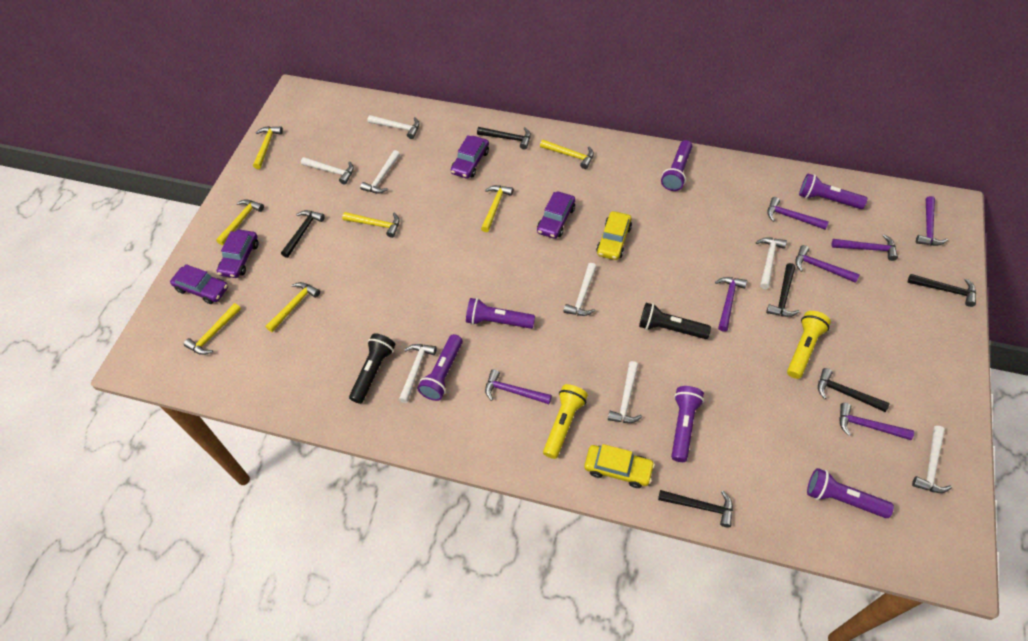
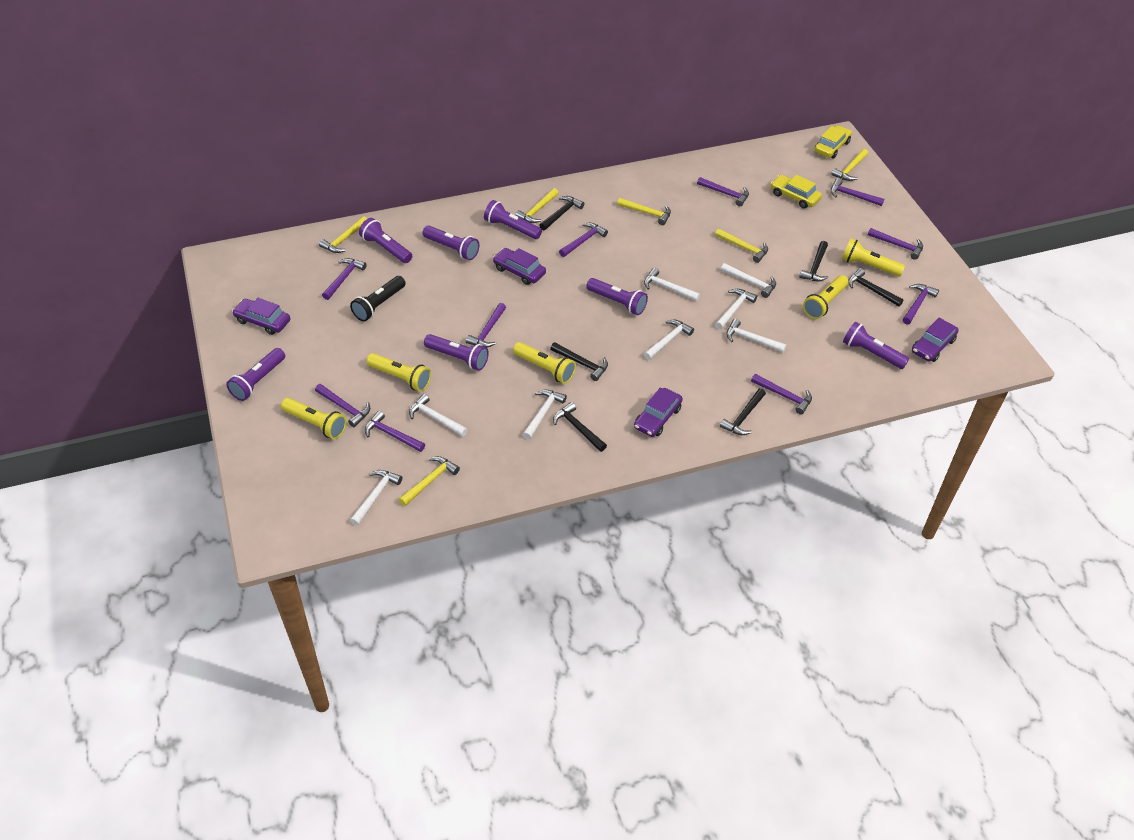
black flashlight: [349,333,396,404] [639,303,711,339] = 2 -> [350,276,406,321] = 1
purple flashlight: [417,334,463,401] [466,298,535,329] [661,140,692,191] [671,386,704,462] [799,174,868,209] [807,468,894,518] = 6 -> [226,348,285,401] [359,218,412,263] [423,225,479,260] [424,334,489,371] [484,200,542,239] [586,278,648,315] [843,322,909,369] = 7
purple hammer: [485,369,552,404] [715,277,747,332] [767,197,829,230] [795,245,860,283] [832,234,898,261] [839,403,914,440] [916,196,948,246] = 7 -> [315,384,370,427] [322,258,367,300] [365,411,425,452] [466,303,506,348] [559,223,608,257] [697,177,749,206] [751,374,812,414] [831,178,884,206] [868,228,923,260] [902,284,939,325] = 10
yellow flashlight: [543,384,588,459] [787,311,831,379] = 2 -> [281,398,347,439] [367,353,431,392] [513,342,576,384] [803,275,849,319] [842,239,905,277] = 5
yellow hammer: [184,303,241,355] [216,199,264,245] [253,126,283,169] [265,282,320,332] [342,212,400,238] [481,185,513,232] [540,140,594,169] = 7 -> [319,216,367,253] [399,456,460,506] [515,188,558,223] [617,198,671,225] [715,229,768,263] [831,149,868,181] = 6

